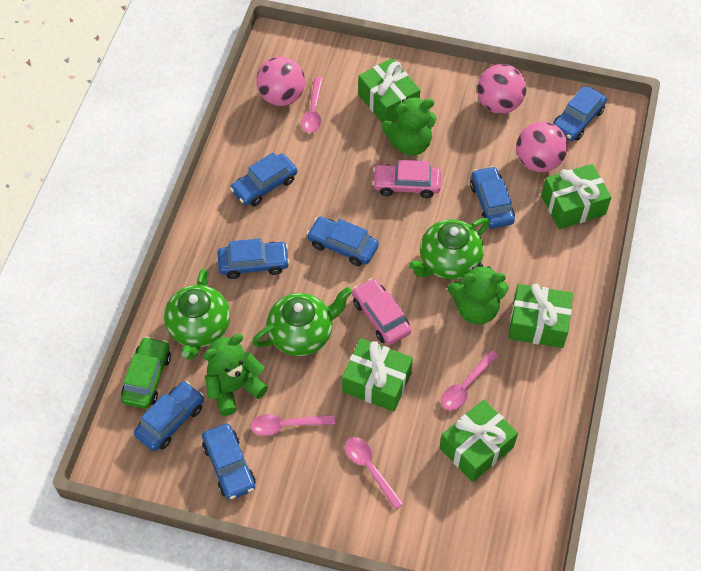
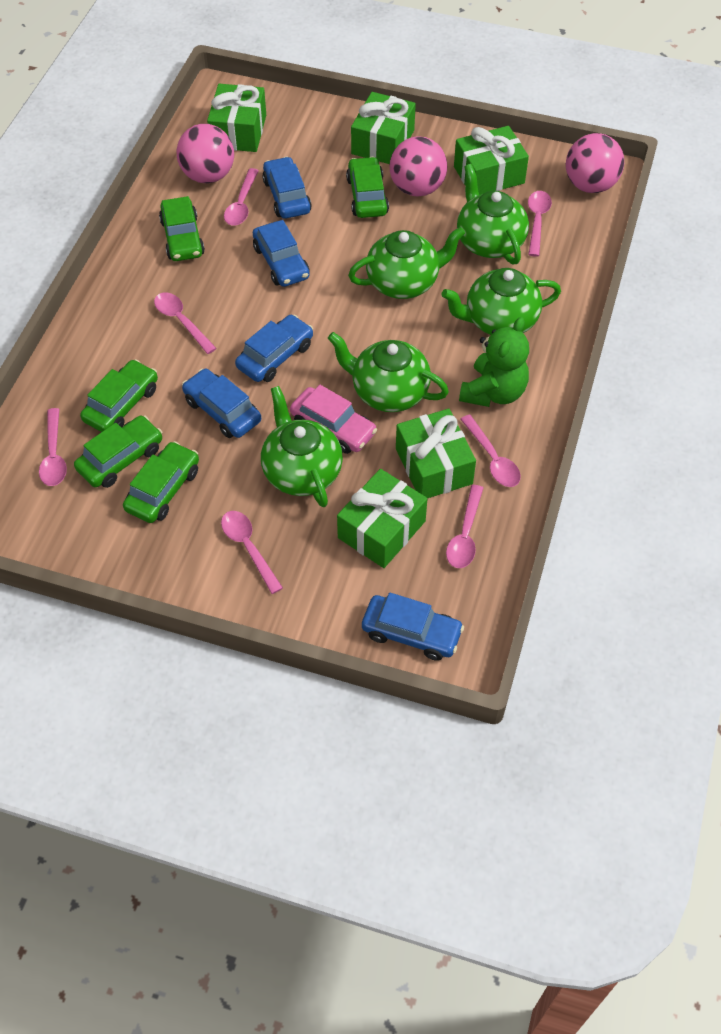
blue car: [134,381,204,451] [202,424,256,500] [217,238,290,279] [230,152,297,206] [307,217,379,266] [470,166,515,229] [553,86,607,141] = 7 -> [182,369,261,438] [235,314,313,382] [253,220,310,287] [262,157,312,219] [362,593,464,661] = 5
green car: [121,337,171,409] = 1 -> [74,416,162,488] [80,359,158,432] [123,441,199,523] [159,196,205,261] [346,157,389,218] = 5
green teapot: [164,269,230,360] [252,287,352,356] [409,218,489,280] = 3 -> [261,386,343,507] [328,332,449,412] [348,227,465,299] [441,268,561,335] [457,164,529,265] = 5
green teddy bear: [203,334,268,416] [382,97,436,156] [448,263,509,325] = 3 -> [459,317,529,407] = 1
pink car: [352,278,411,345] [372,160,441,198] = 2 -> [290,385,377,454] = 1
pink spoon: [251,414,335,436] [301,77,323,133] [345,437,404,509] [441,350,498,410] = 4 -> [39,408,67,486] [154,292,217,354] [221,511,283,594] [224,168,259,226] [446,485,483,568] [460,415,521,487] [528,191,552,257] = 7

